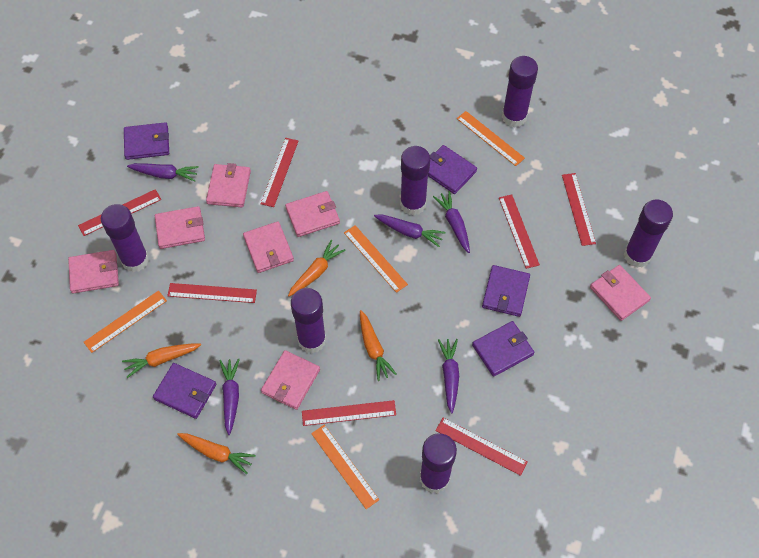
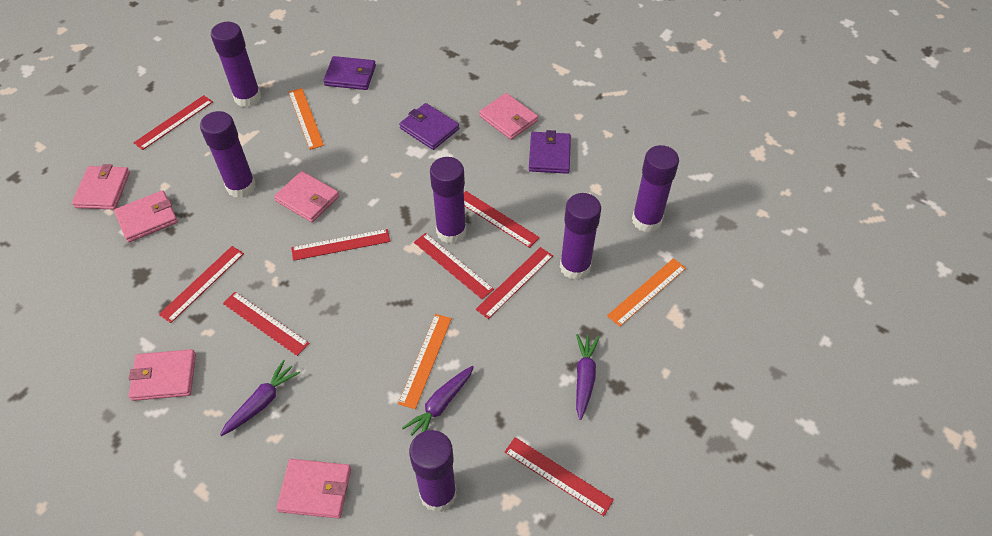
orange carrot: [122,343,201,378] [177,433,256,474] [288,240,346,296] [360,310,397,381] = 4 -> none = 0
orange ruler: [84,291,167,353] [311,425,379,509] [344,225,408,293] [457,111,525,166] = 4 -> [288,88,324,150] [398,314,452,409] [607,258,686,327] = 3
pink wallet: [68,250,119,294] [155,206,205,249] [206,163,251,207] [243,222,294,273] [261,350,320,410] [285,191,340,237] [590,265,651,321] = 7 -> [72,164,130,209] [114,190,178,243] [128,349,196,401] [274,171,339,222] [276,459,351,519] [479,93,538,140] = 6
purple carrot: [127,163,199,182] [219,358,240,435] [374,215,446,247] [433,191,470,253] [438,339,459,414] = 5 -> [220,360,300,436] [402,366,474,436] [576,334,600,420] = 3
purple wallet: [124,122,169,160] [153,363,216,419] [428,145,477,194] [472,321,534,377] [482,265,530,317] = 5 -> [323,56,376,90] [399,103,459,150] [529,130,571,174] = 3
red ruler: [78,189,161,236] [167,283,257,303] [261,138,298,207] [302,400,396,426] [435,418,527,476] [499,194,540,269] [562,173,596,246] = 7 -> [133,95,213,150] [159,246,244,323] [223,292,310,356] [291,229,390,261] [414,233,494,299] [464,191,540,248] [476,247,553,319] [505,437,614,516] = 8

